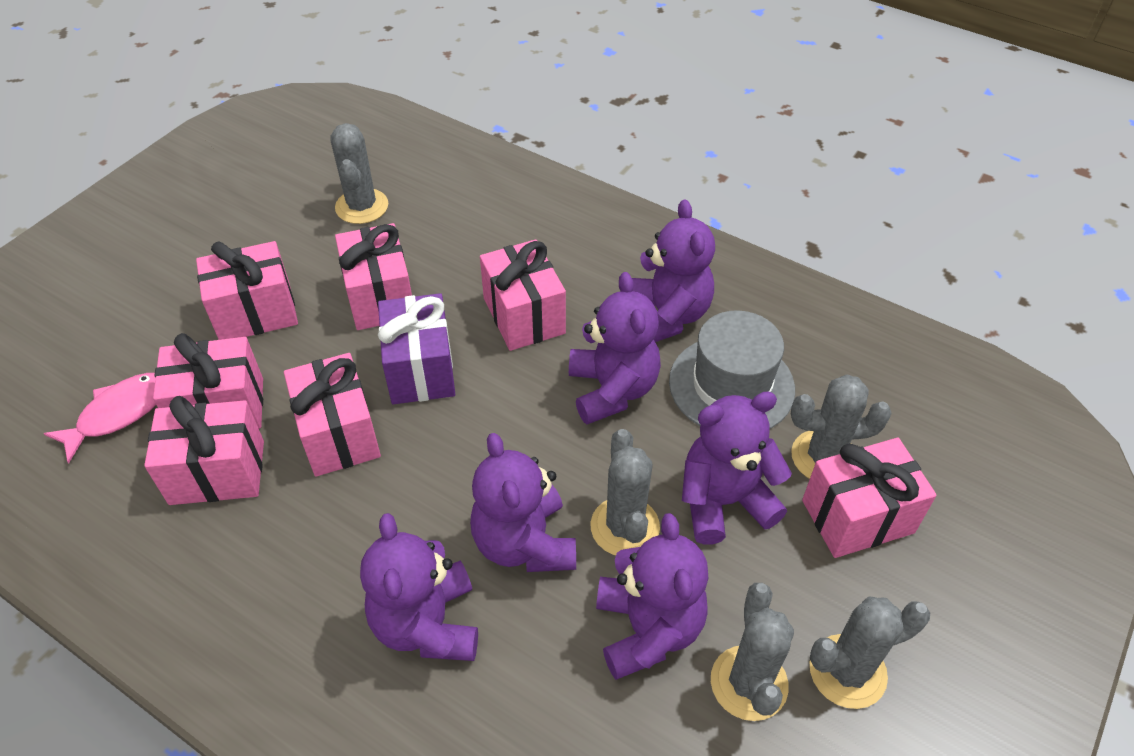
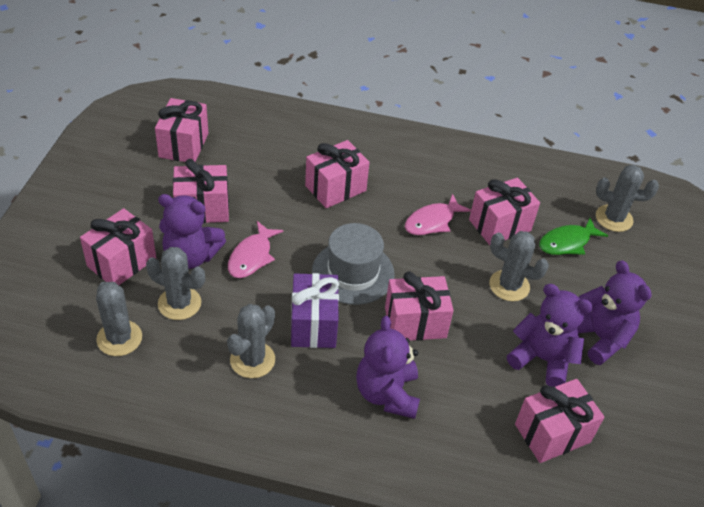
green fish: none = 0 -> [539,218,608,255] = 1
pink fish: [44,373,156,463] = 1 -> [228,221,283,278] [405,194,471,235] = 2
purple teddy bear: [360,513,478,661] [470,433,576,572] [569,272,661,424] [596,513,709,680] [632,199,715,342] [682,392,792,545] = 6 -> [158,194,226,269] [356,316,420,419] [507,284,593,387] [577,260,652,365] = 4

